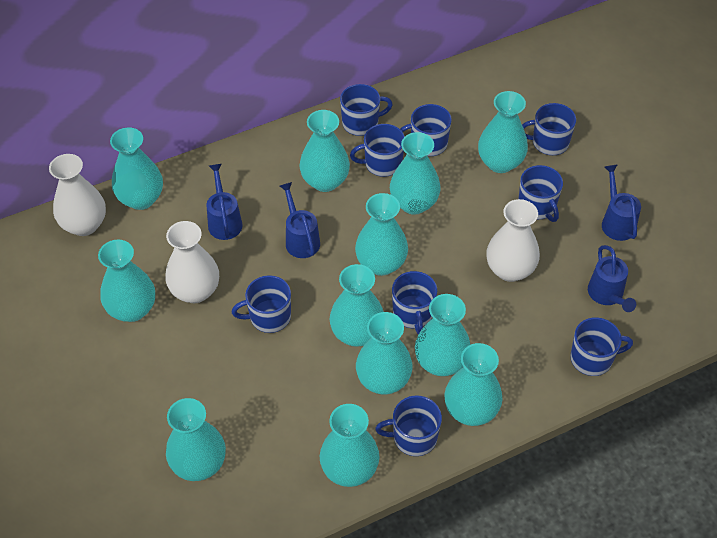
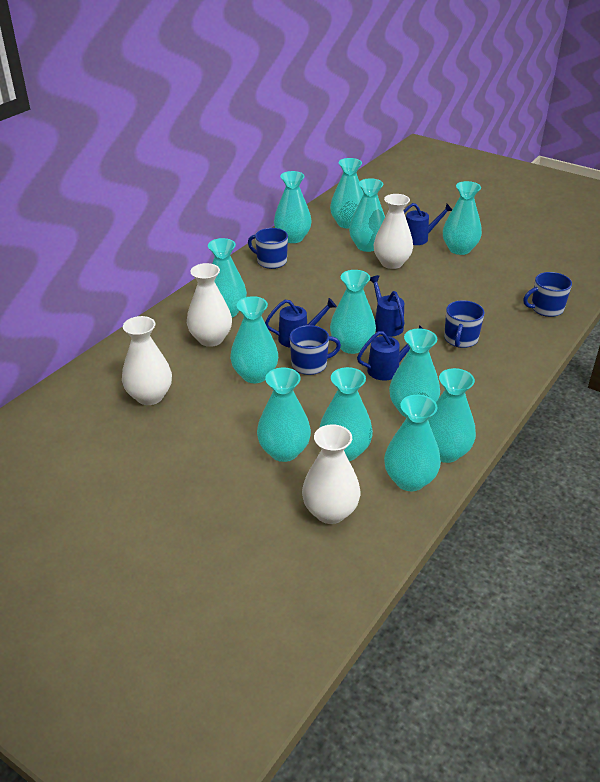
blue mug: [232,275,291,333] [340,84,393,136] [350,124,405,177] [375,395,442,456] [392,271,437,335] [400,104,452,156] [519,165,563,222] [522,103,576,155] [570,317,633,376] = 9 -> [248,228,288,269] [290,325,341,375] [444,300,485,348] [523,272,572,317] = 4
white vase: [49,154,106,236] [165,221,219,303] [486,199,540,282] = 3 -> [122,316,172,405] [187,263,232,347] [302,424,360,524] [374,194,413,269] = 4

